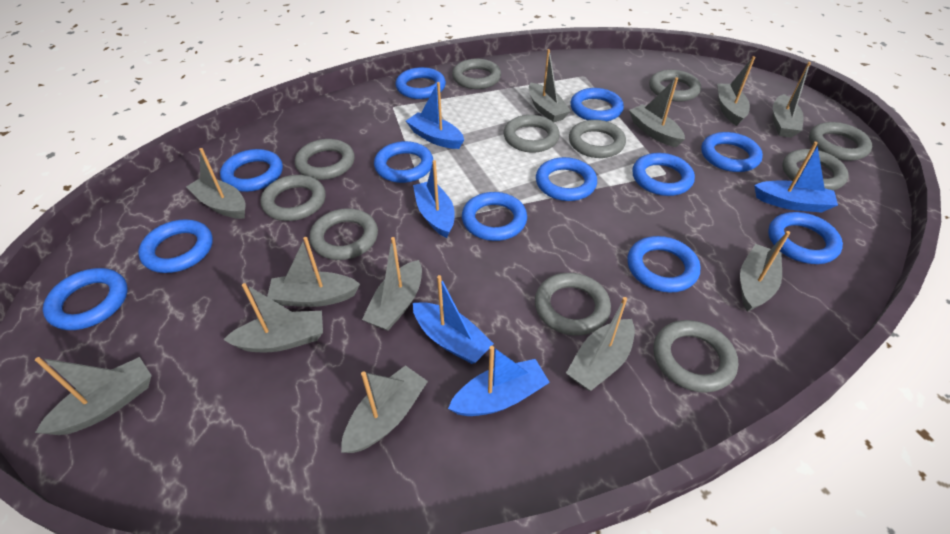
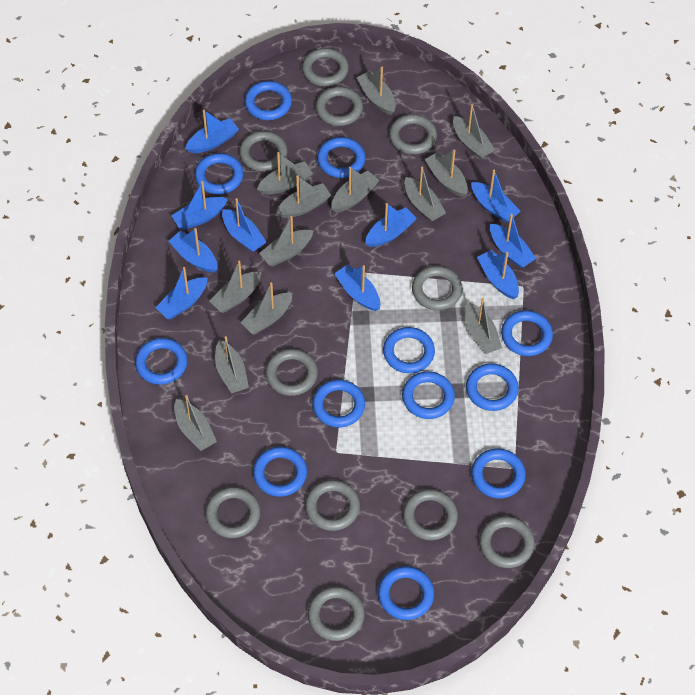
blue boat: [406,82,464,149] [413,160,455,238] [413,275,494,364] [448,346,550,416] [754,142,838,213] = 5 -> [156,267,207,319] [169,228,218,272] [171,181,228,230] [185,110,239,153] [222,198,266,252] [334,264,380,311] [365,203,417,247] [471,170,521,223] [477,250,519,299] [490,214,536,268] = 10
grey boat: [35,357,152,435] [186,148,246,219] [223,283,323,352] [267,237,360,307] [341,365,428,453] [362,237,422,331] [529,49,571,122] [566,297,635,391] [629,77,685,147] [717,56,755,126] [740,231,790,312] [773,62,811,138] = 12 -> [174,395,217,451] [210,261,261,313] [215,336,249,393] [241,282,292,335] [257,152,313,195] [259,216,314,266] [276,175,332,218] [331,167,380,212] [356,67,396,115] [404,167,446,222] [425,150,468,197] [453,104,495,159] [465,298,502,354] = 13

